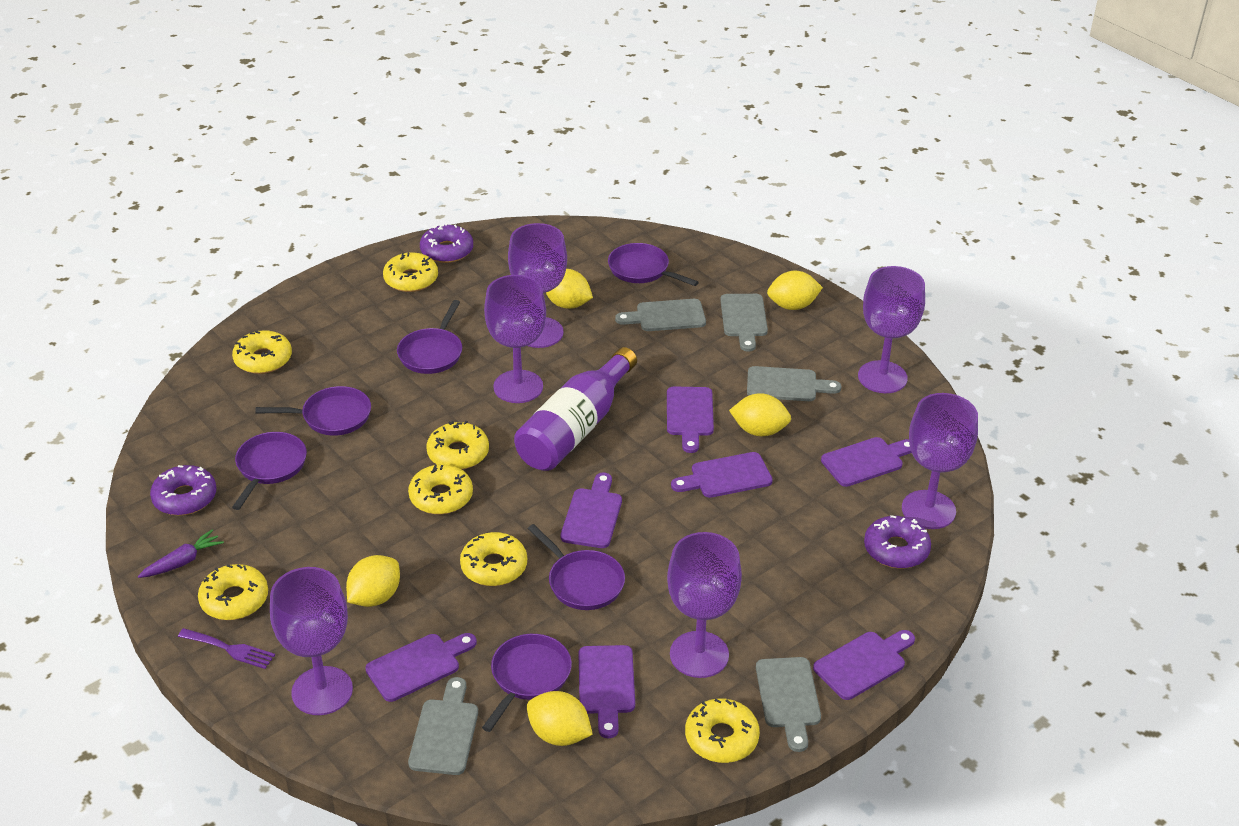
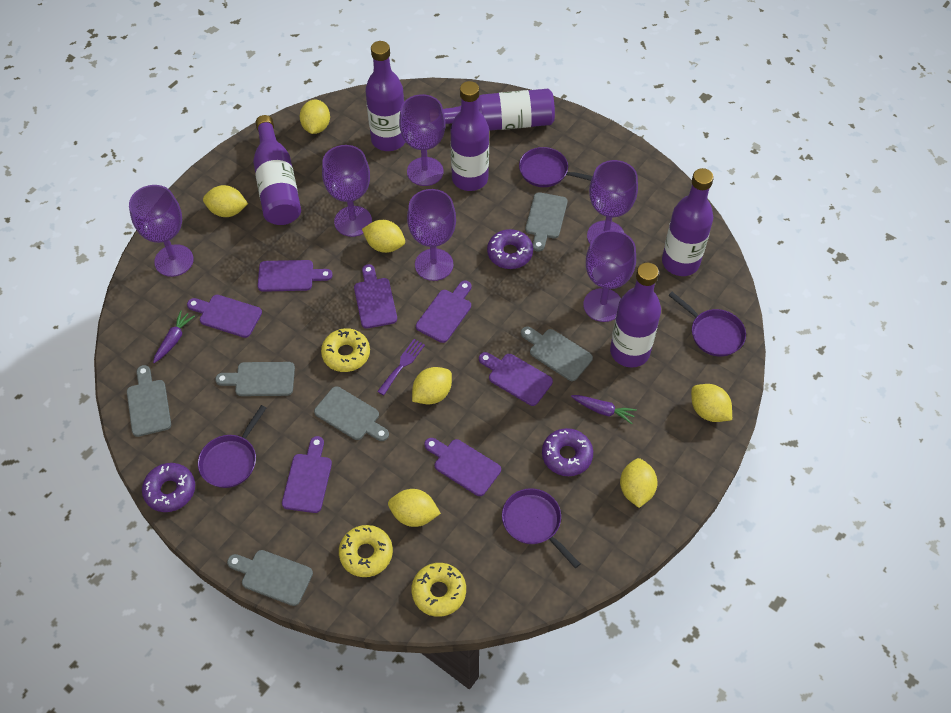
grey cutting board: [408,677,478,775] [615,299,706,331] [720,294,768,352] [747,366,841,401] [756,657,821,752] = 5 -> [127,365,171,437] [215,362,295,396] [227,550,313,606] [314,386,389,441] [521,326,593,381] [525,192,568,252] = 6
purple bottle: [514,347,637,471] = 1 -> [253,115,301,225] [365,41,405,151] [443,89,555,131] [450,81,489,191] [610,263,661,367] [662,168,714,276] = 6
purple carrot: [138,530,224,578] = 1 -> [153,310,195,363] [571,395,637,424] = 2
purple pan: [232,432,307,510] [255,386,371,436] [397,300,462,374] [482,634,572,732] [528,524,625,610] [608,243,699,286] = 6 -> [198,405,266,488] [502,488,580,568] [519,147,593,187] [668,292,746,357] = 4
yellow donut: [198,564,268,620] [232,330,292,374] [383,252,438,292] [408,464,473,514] [426,421,489,469] [460,532,527,586] [685,698,760,763] = 7 -> [321,328,370,372] [339,525,393,577] [411,563,466,617] = 3
yellow lemon: [346,555,400,607] [527,691,593,746] [546,269,593,309] [729,393,791,436] [767,271,823,310] = 5 -> [203,185,248,217] [299,100,330,134] [362,220,405,253] [388,489,441,527] [412,367,452,404] [620,458,658,508] [691,384,732,422] = 7

